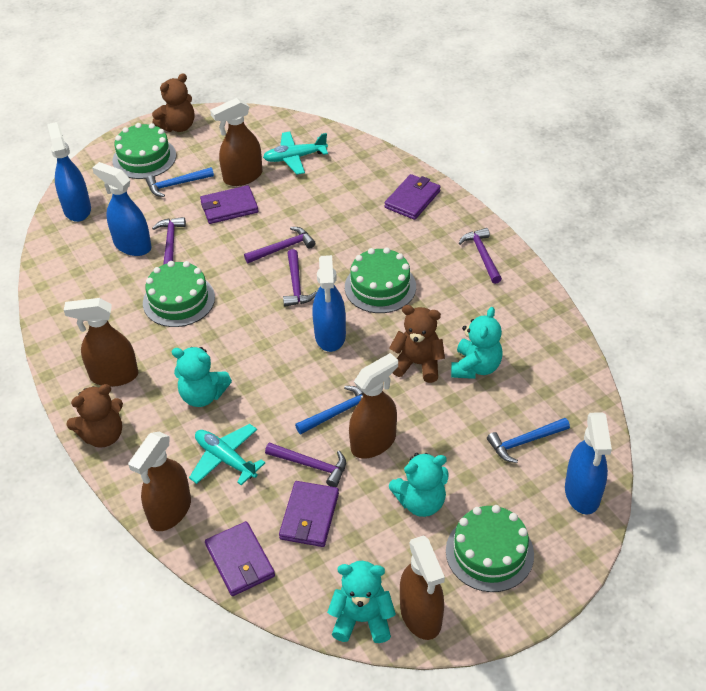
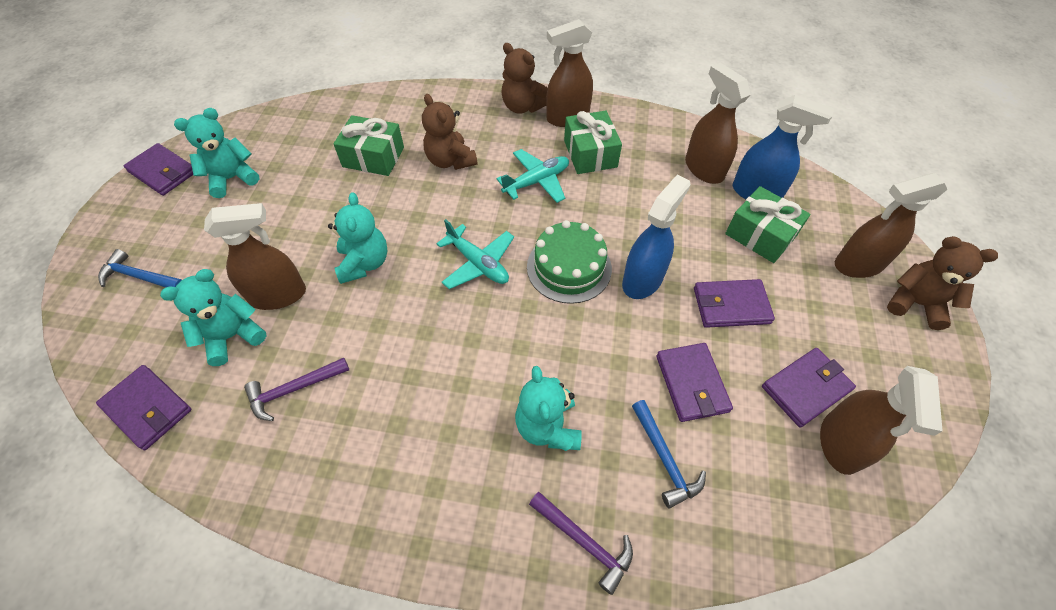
blue hammer: [146,167,214,197] [295,386,364,434] [487,418,570,463] = 3 -> [98,249,182,288] [632,400,706,508] = 2
blue spray bottle: [47,122,91,222] [92,162,152,256] [312,255,346,352] [565,412,612,514] = 4 -> [622,175,690,299] [733,95,834,199] = 2
green cake: [112,123,176,179] [143,261,215,327] [345,247,416,313] [446,505,534,592] = 4 -> [527,220,612,304] = 1
green gift: none = 0 -> [333,115,404,176] [564,111,622,174] [725,186,810,263] = 3
purple hammer: [152,217,186,265] [244,227,315,263] [265,442,346,487] [283,249,317,307] [459,228,502,284] = 5 -> [244,358,349,421] [529,492,633,595] = 2
purple wallet: [200,185,258,224] [205,521,275,596] [279,481,339,547] [384,174,441,220] = 4 -> [96,365,191,450] [124,143,193,196] [656,343,733,422] [694,279,775,328] [762,348,856,428] = 5

